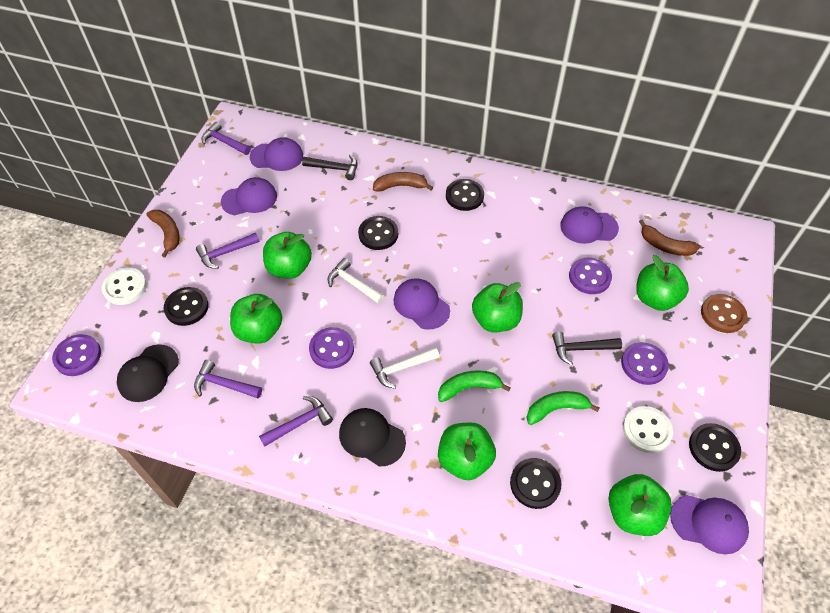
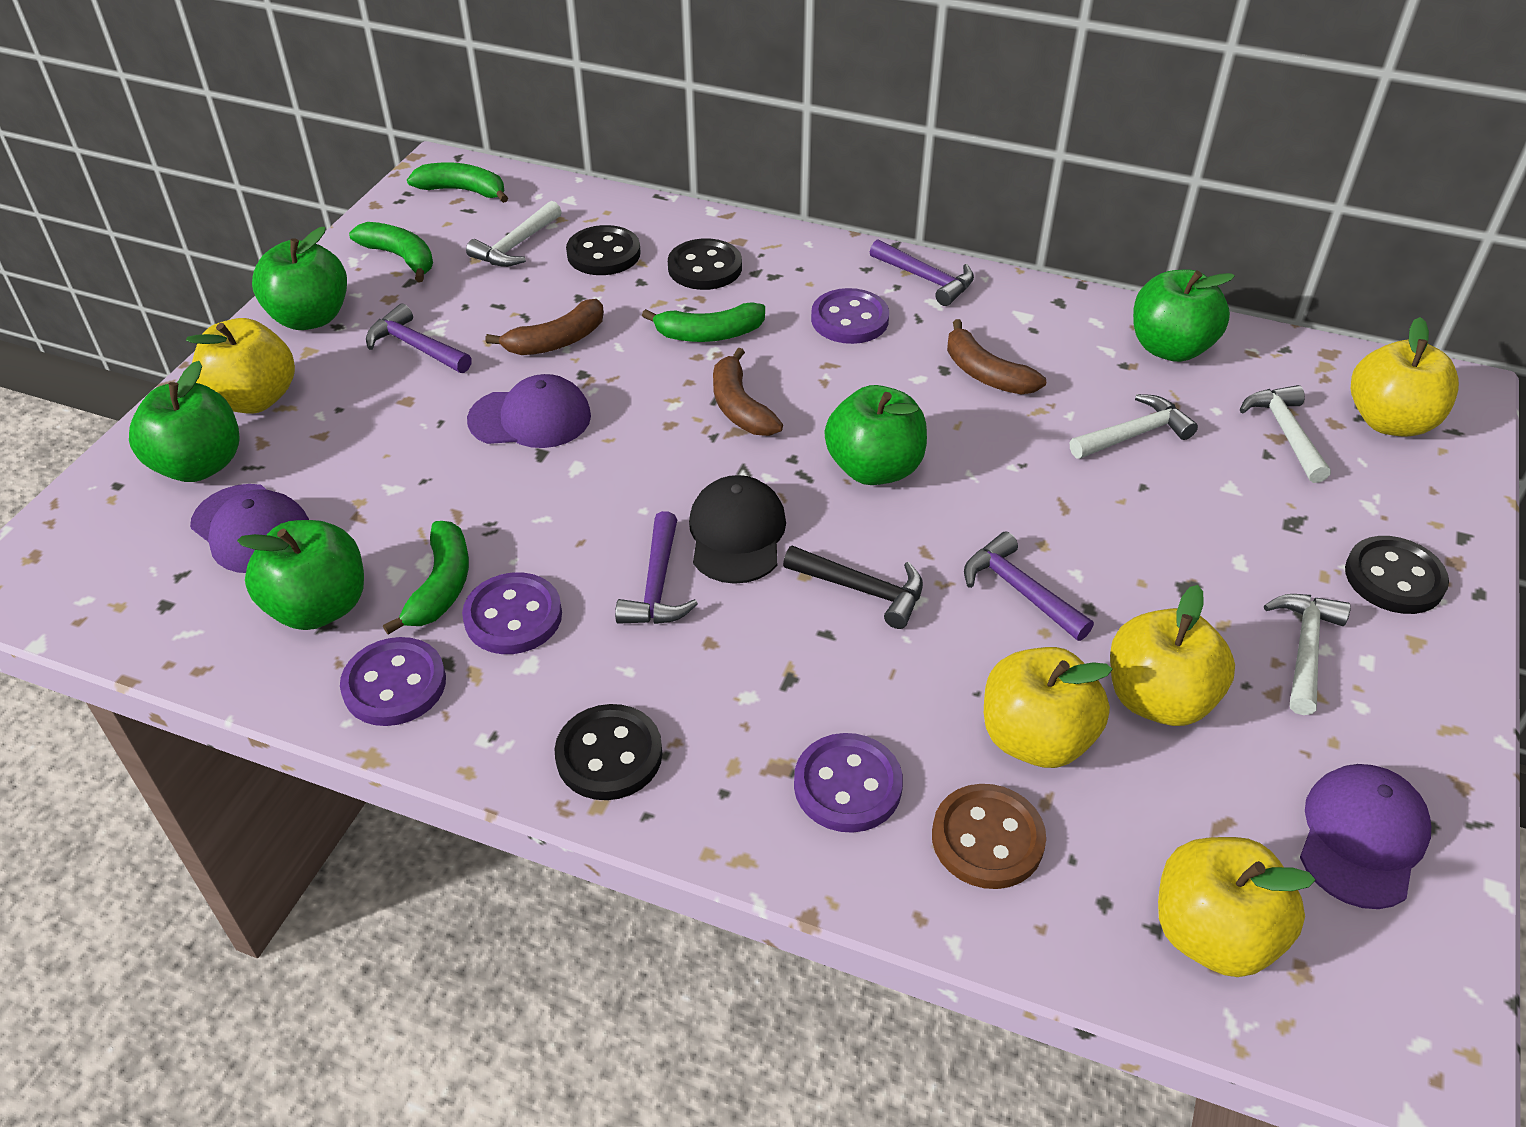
black button: [163,287,209,326] [358,216,398,250] [446,179,484,211] [510,458,561,509] [689,423,741,472] = 5 -> [555,704,662,800] [566,225,641,275] [668,238,742,290] [1345,536,1449,614] = 4
black cap: [117,344,179,402] [339,408,406,467] = 2 -> [689,475,786,584] = 1
black hammer: [302,154,358,180] [552,332,622,366] = 2 -> [783,546,923,629] = 1
green apple: [230,294,282,344] [263,232,312,279] [438,422,496,480] [472,282,523,332] [609,474,672,536] [636,255,689,311] = 6 -> [129,361,240,482] [237,520,364,630] [252,227,347,330] [825,385,927,485] [1133,269,1235,362] = 5
green banana: [438,370,511,402] [526,391,599,425] = 2 -> [349,222,433,282] [383,521,469,635] [407,162,508,203] [642,302,765,342] = 4
purple cap: [221,177,277,215] [250,137,303,171] [394,278,450,330] [560,206,619,244] [670,495,749,554] = 5 -> [190,484,309,573] [467,374,591,448] [1300,764,1431,909] = 3
white button: [102,268,147,305] [623,406,673,453] = 2 -> none = 0
white hammer: [328,258,384,304] [370,347,440,389] = 2 -> [466,201,562,267] [1070,394,1198,459] [1240,385,1331,483] [1264,594,1351,715] = 4
yellow apple: none = 0 -> [186,318,295,414] [984,647,1113,768] [1110,585,1235,726] [1158,837,1316,977] [1351,317,1459,437] = 5

